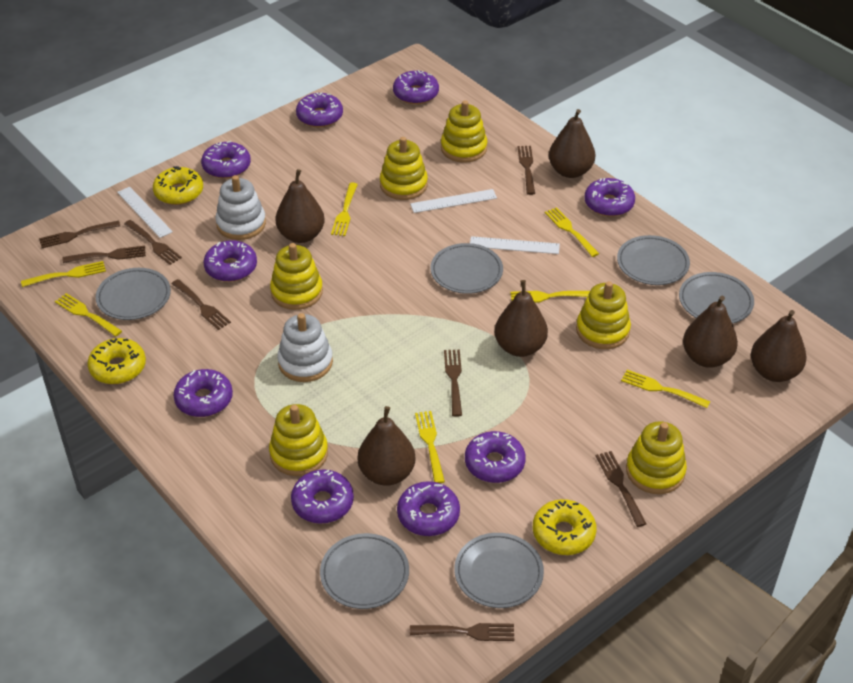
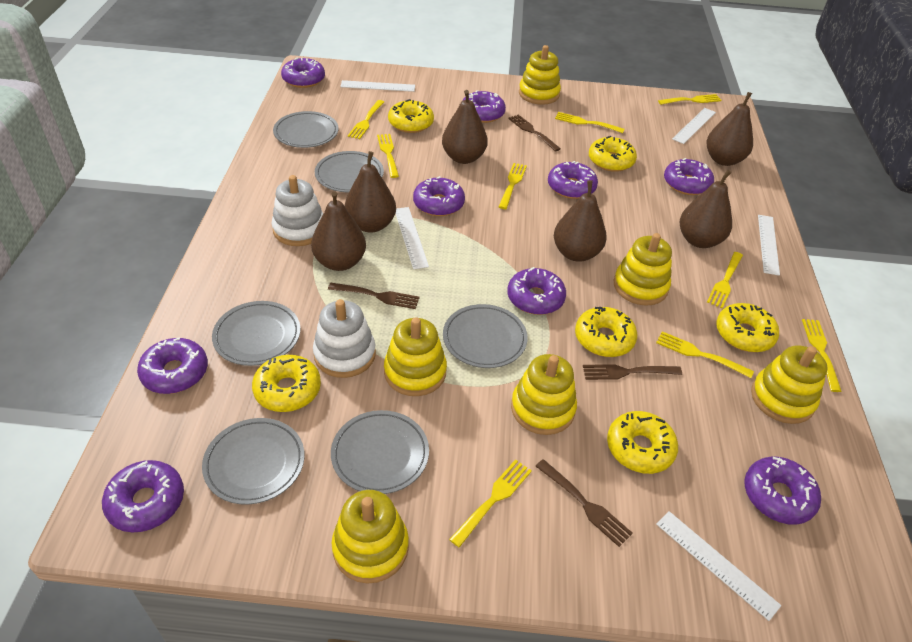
brown fork: [39,220,120,248] [63,246,146,263] [124,220,182,265] [171,279,231,330] [410,623,514,641] [444,349,462,417] [517,146,535,195] [596,451,646,527] = 8 -> [328,283,420,309] [508,115,561,152] [536,459,633,547] [583,364,682,380] = 4
white ruler: [117,187,173,238] [410,189,497,213] [470,236,560,254] = 3 -> [340,80,415,92] [395,207,429,269] [656,511,781,621] [672,108,716,144] [758,215,780,276] = 5
yellow donut: [87,338,146,384] [153,166,203,205] [533,499,597,555] = 3 -> [252,355,321,412] [388,99,434,133] [575,307,637,357] [589,136,637,172] [607,411,678,474] [716,303,779,352] = 6
yellow fork: [21,261,106,287] [55,293,122,336] [331,183,358,236] [415,411,445,483] [510,291,590,303] [545,207,599,257] [621,370,710,408] = 7 -> [348,100,384,139] [377,134,399,178] [449,459,532,548] [499,163,527,209] [555,112,624,133] [656,331,754,378] [658,94,722,105] [707,252,743,308] [802,319,842,392] = 9

